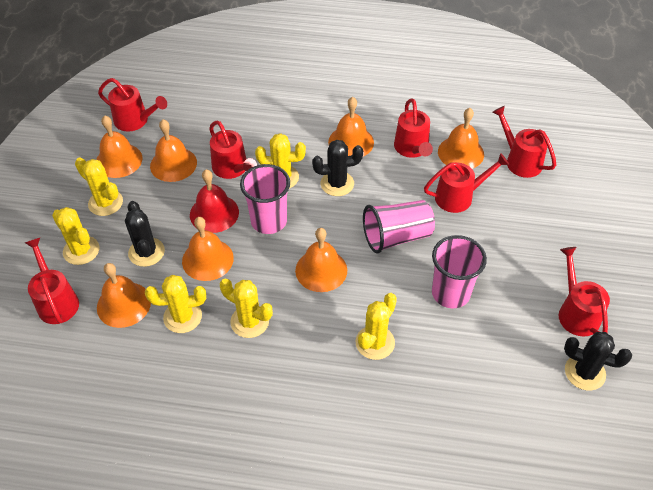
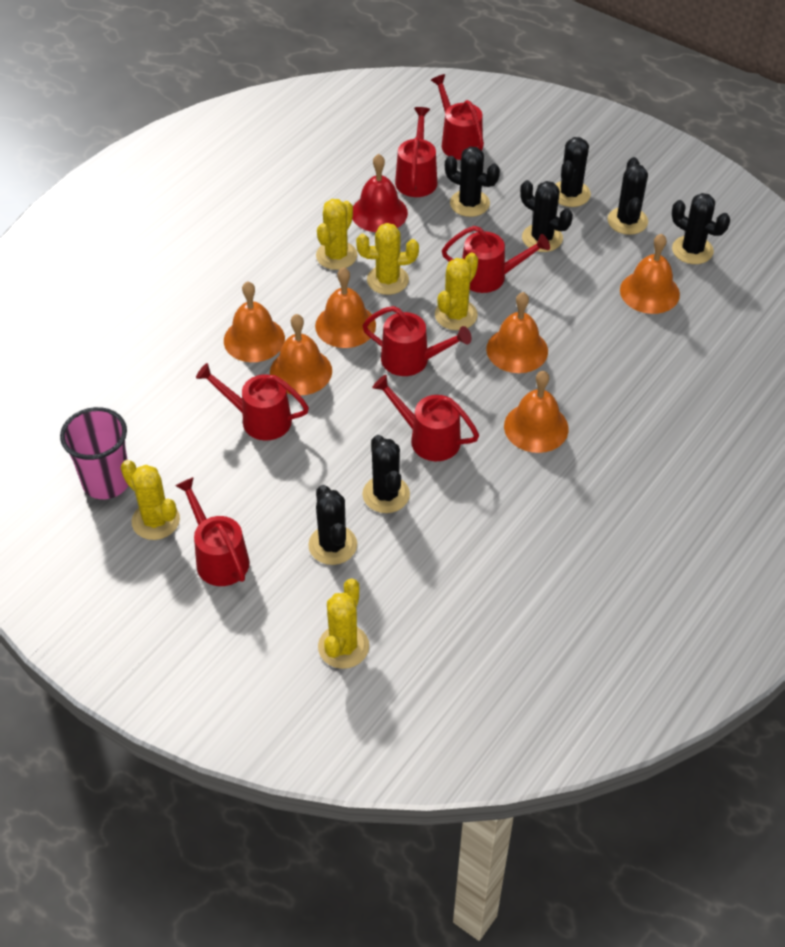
black cactus: [125,201,165,267] [312,140,363,196] [564,332,632,390] = 3 -> [308,485,357,565] [362,435,410,513] [445,147,500,217] [520,180,573,252] [555,137,591,207] [607,157,648,235] [672,193,730,264] = 7
orange bell: [96,115,142,178] [97,263,151,328] [150,119,197,182] [182,217,234,281] [295,228,347,292] [328,97,374,156] [438,108,484,169] = 7 -> [224,281,285,362] [270,314,332,395] [315,267,376,348] [486,292,548,373] [504,371,569,453] [620,234,680,314] = 6
pink cup: [240,164,290,234] [363,200,435,253] [432,235,487,308] = 3 -> [60,407,129,499] = 1
yellow cactus: [52,207,99,265] [75,157,123,216] [145,275,206,333] [220,279,273,338] [255,133,306,189] [356,293,397,360] = 6 -> [121,460,180,540] [316,199,357,270] [318,578,369,669] [356,223,419,295] [435,252,478,330] = 5

